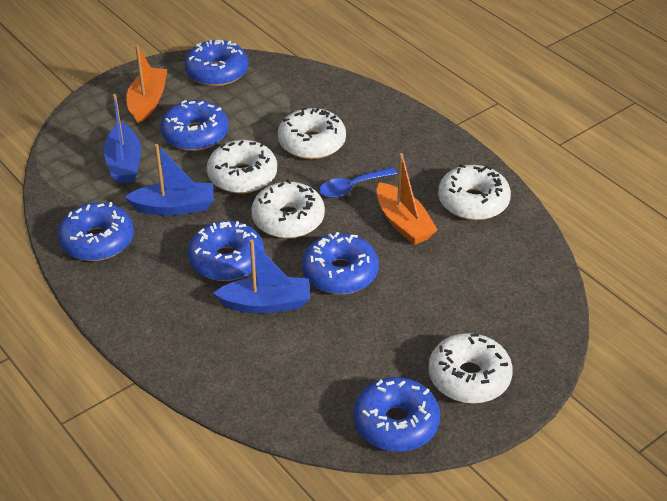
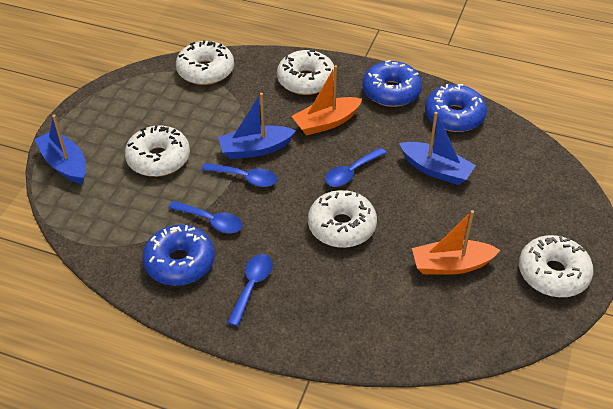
blue donut: [58,202,134,261] [161,100,229,151] [184,40,248,86] [188,221,264,281] [302,232,379,294] [353,377,440,452] = 6 -> [142,225,215,286] [362,60,422,107] [425,84,487,132] = 3
blue spoon: [319,167,397,198] = 1 -> [168,201,243,233] [202,163,277,187] [227,254,273,326] [325,147,387,187] = 4

